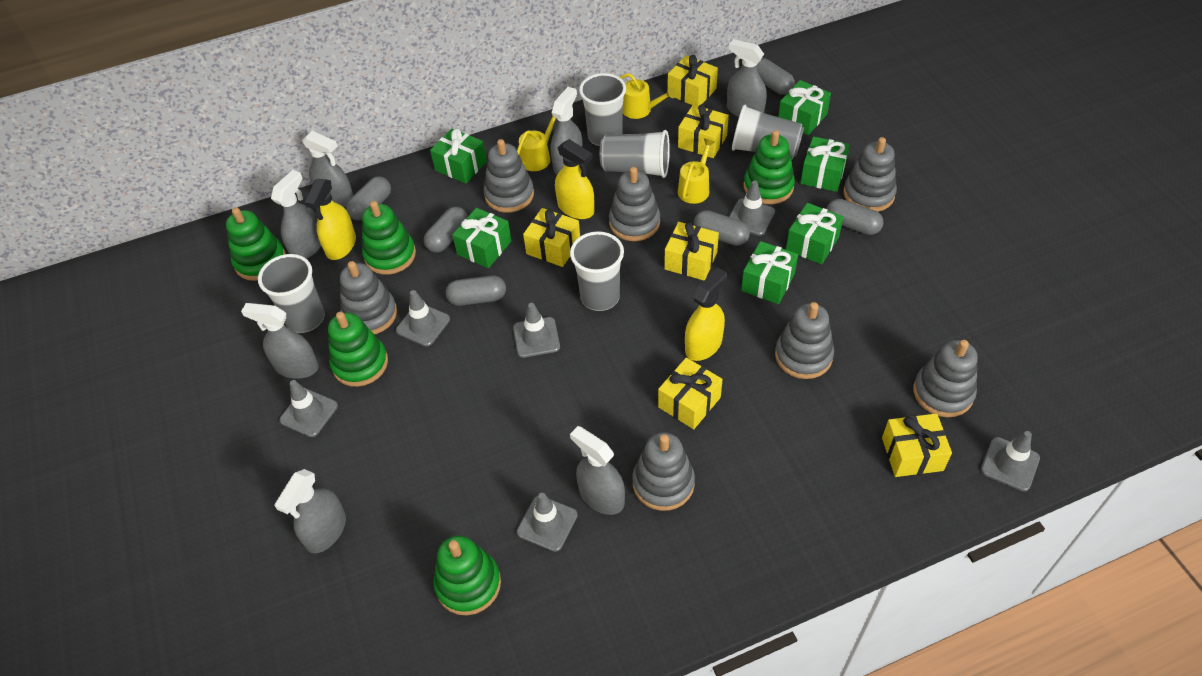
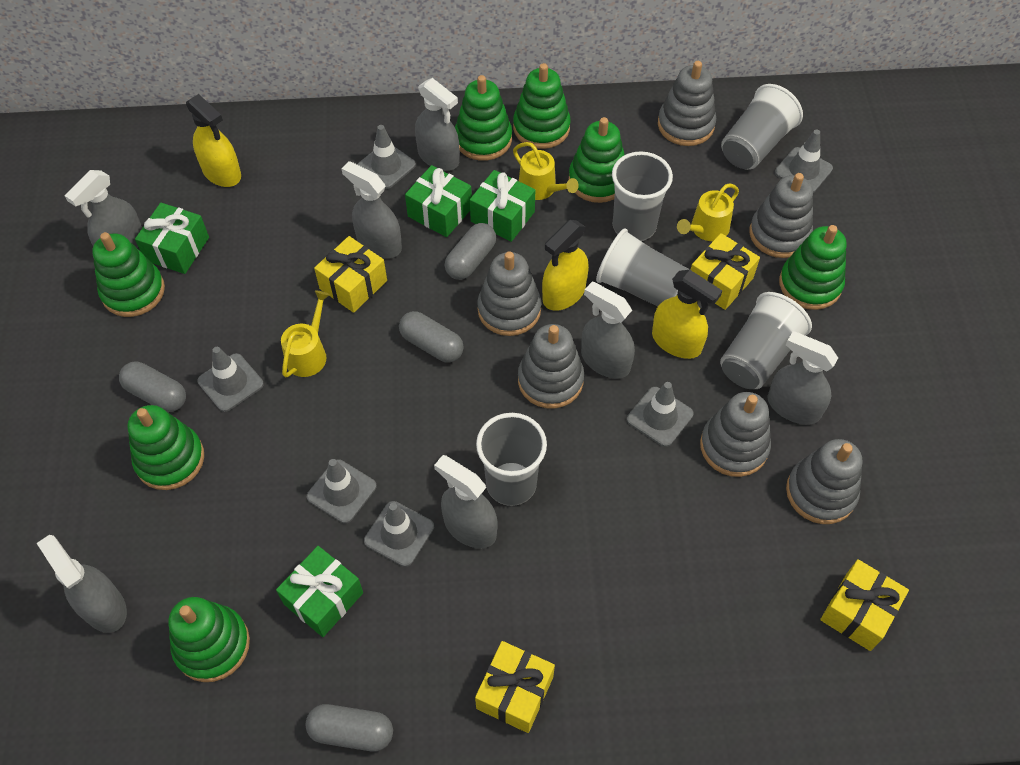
green gift: [430,128,487,184] [452,208,512,268] [741,241,798,304] [778,80,831,135] [786,203,844,264] [800,136,850,192] = 6 -> [135,203,209,274] [276,546,363,637] [405,165,472,237] [470,170,535,242] = 4
green stacking toy: [226,207,286,281] [328,312,388,387] [362,201,416,275] [434,535,501,615] [744,130,795,204] = 5 -> [92,232,165,317] [127,405,204,490] [168,597,250,682] [455,75,512,161] [513,63,571,149] [569,117,624,203] [779,225,847,310] = 7
grey capsule: [346,176,391,221] [424,207,468,253] [446,275,506,306] [694,210,750,246] [757,58,795,95] [826,199,883,235] = 6 -> [119,362,186,412] [306,704,393,751] [399,311,464,363] [444,223,496,280] = 4
grey stacking toy: [340,261,397,335] [483,139,534,213] [609,167,660,241] [632,432,695,511] [775,302,834,379] [843,137,897,212] [913,340,978,417] = 7 -> [477,251,541,336] [518,324,584,409] [658,61,716,146] [700,392,771,477] [750,173,813,258] [786,439,862,524] = 6
yellow gift: [523,208,580,267] [658,358,723,429] [664,222,719,280] [667,55,718,106] [678,104,729,158] [882,413,952,477] = 6 -> [314,236,387,313] [475,641,555,733] [691,233,760,310] [820,559,909,651] = 4

